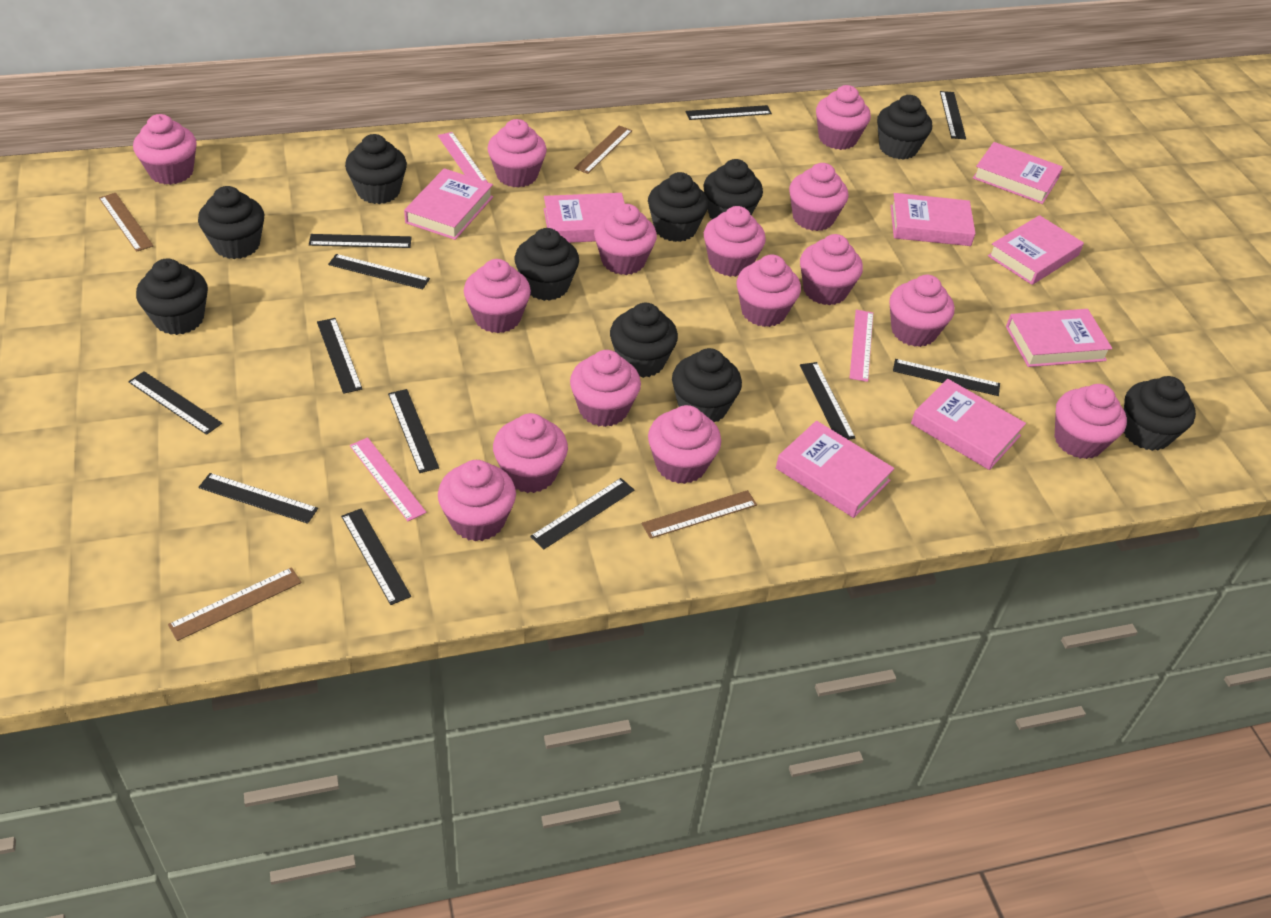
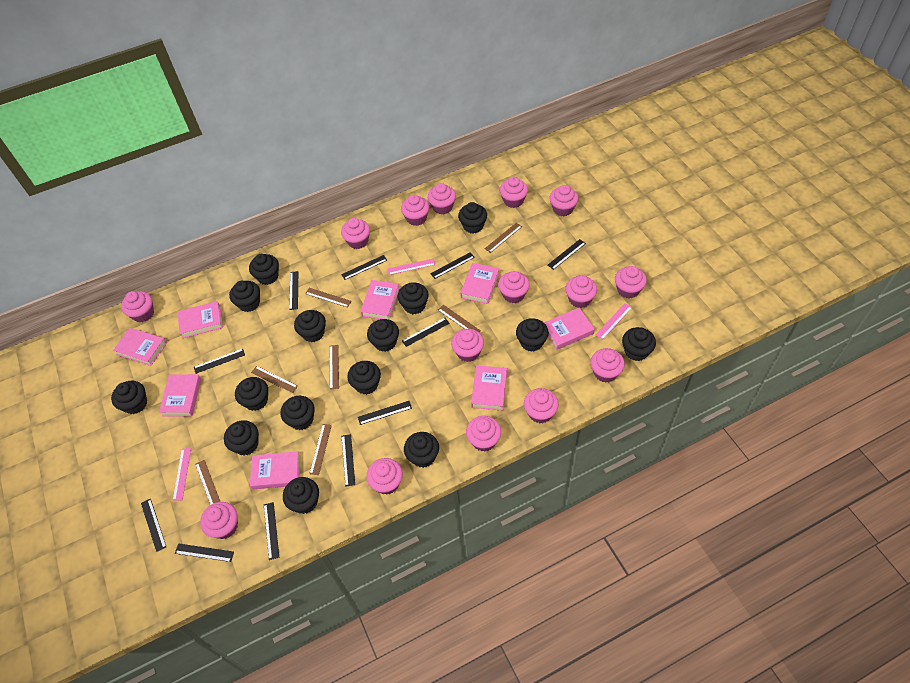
black cupcake: [136,259,208,335] [198,186,264,259] [345,134,407,204] [515,228,579,301] [610,303,678,378] [648,172,708,242] [672,348,742,423] [703,159,763,219] [877,95,932,160] [1123,376,1196,451] = 10 -> [111,381,147,414] [224,420,259,455] [229,281,260,312] [235,377,268,411] [249,254,279,285] [280,396,315,430] [283,477,319,514] [294,310,326,342] [347,361,381,395] [367,319,399,352] [397,282,429,314] [404,432,439,468] [458,202,487,234] [516,318,549,352] [622,327,656,361] = 15
black ruler: [128,371,222,435] [198,473,318,524] [309,234,412,248] [317,318,362,394] [328,254,430,289] [341,509,411,605] [388,389,439,473] [530,478,634,549] [686,105,772,120] [800,362,855,440] [893,359,1000,396] [940,91,966,139] = 12 -> [141,499,166,552] [175,543,234,562] [194,348,245,374] [264,502,279,560] [289,271,298,310] [341,255,387,280] [342,434,355,487] [358,401,412,425] [402,318,449,347] [430,252,475,279] [548,239,586,270] = 11
brown ruler: [99,193,154,252] [168,567,302,641] [574,125,632,174] [642,490,757,539] = 4 -> [195,460,220,505] [251,366,298,393] [305,288,351,308] [309,424,332,475] [330,345,339,390] [438,305,481,332] [485,223,522,253] = 7

